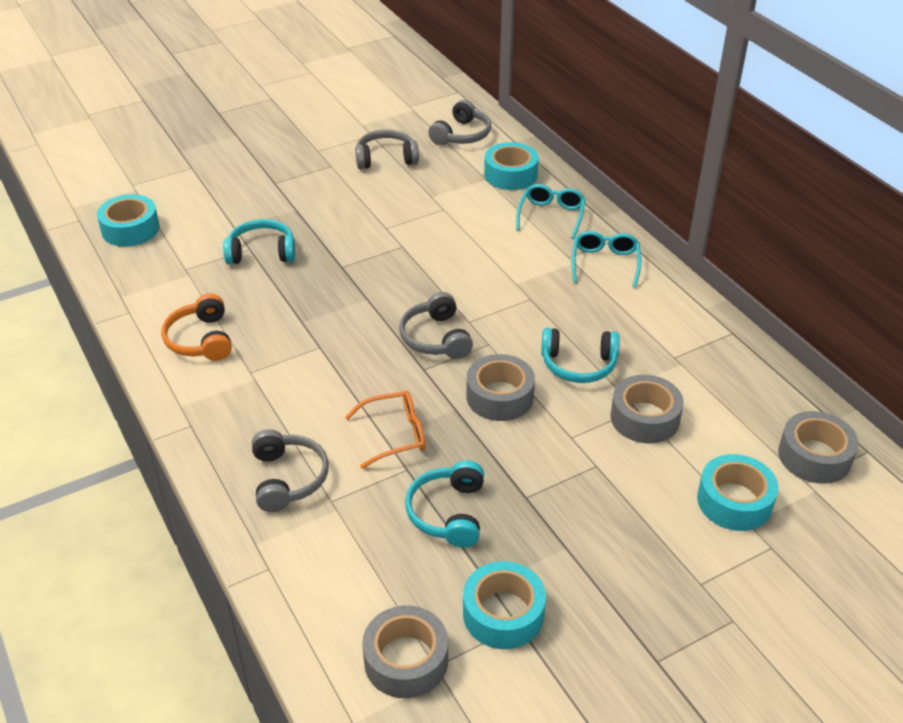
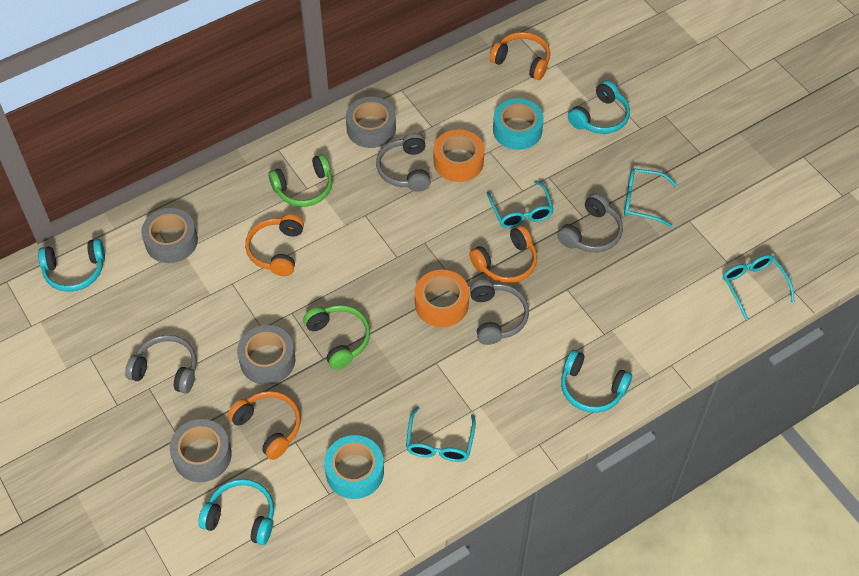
green headphones: none = 0 -> [268,154,332,207] [303,305,370,370] = 2
orange glasses: [345,391,426,469] = 1 -> none = 0
orange headphones: [161,294,232,361] = 1 -> [228,391,301,460] [245,214,304,276] [469,225,537,283] [490,32,550,80] = 4
orange tape: none = 0 -> [415,270,469,327] [433,129,484,182] = 2
turquoise glasses: [516,184,586,239] [572,231,641,287] = 2 -> [406,406,476,462] [487,181,554,228] [624,168,677,227] [723,255,795,320] = 4
turquoise headphones: [223,219,295,264] [405,461,484,548] [541,328,620,383] = 3 -> [38,239,105,292] [199,479,274,545] [561,350,632,413] [568,80,630,134] = 4
turquoise tape: [97,194,160,247] [463,561,546,649] [484,142,539,190] [697,454,778,531] = 4 -> [324,435,384,499] [493,98,544,150] = 2

